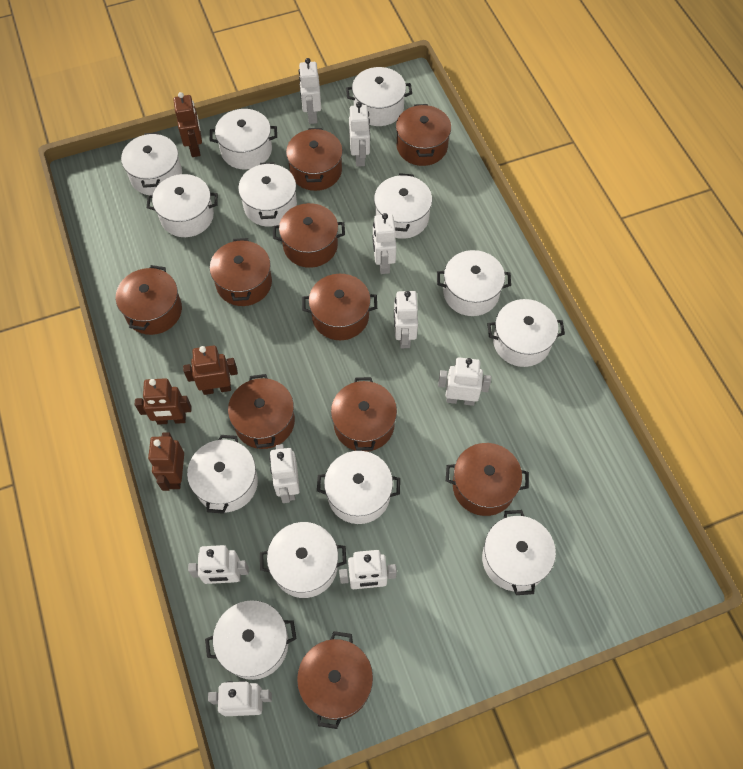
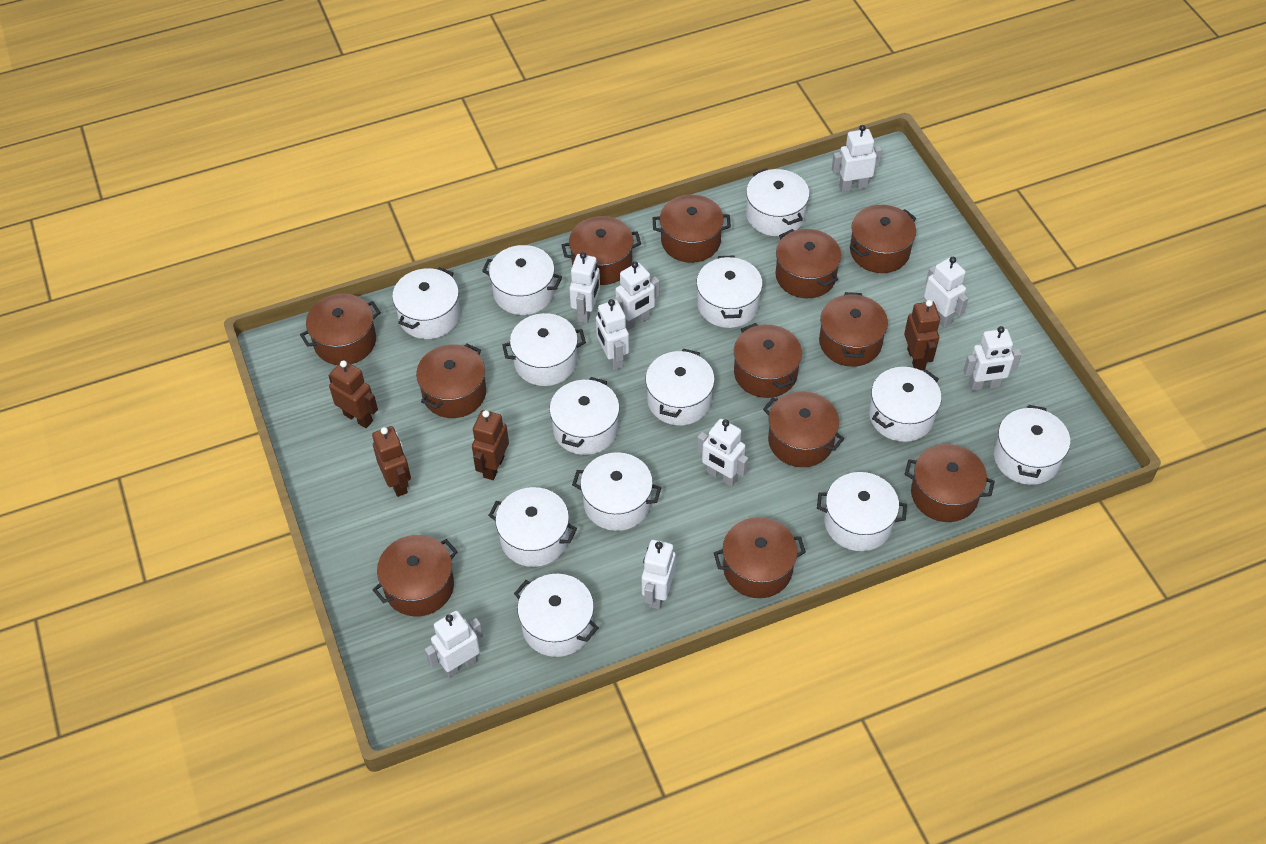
brown pot: [116,265,182,335] [210,238,272,306] [228,374,295,449] [273,203,345,268] [286,128,343,191] [297,631,373,729] [302,274,377,340] [331,377,397,452] [396,104,451,166] [446,443,529,516] = 10 -> [300,294,381,365] [373,535,458,616] [416,343,486,418] [562,216,641,285] [653,195,731,263] [714,517,806,598] [734,323,802,398] [763,391,844,467] [775,229,841,298] [819,292,888,367] [850,205,916,273] [905,444,995,522] = 12

